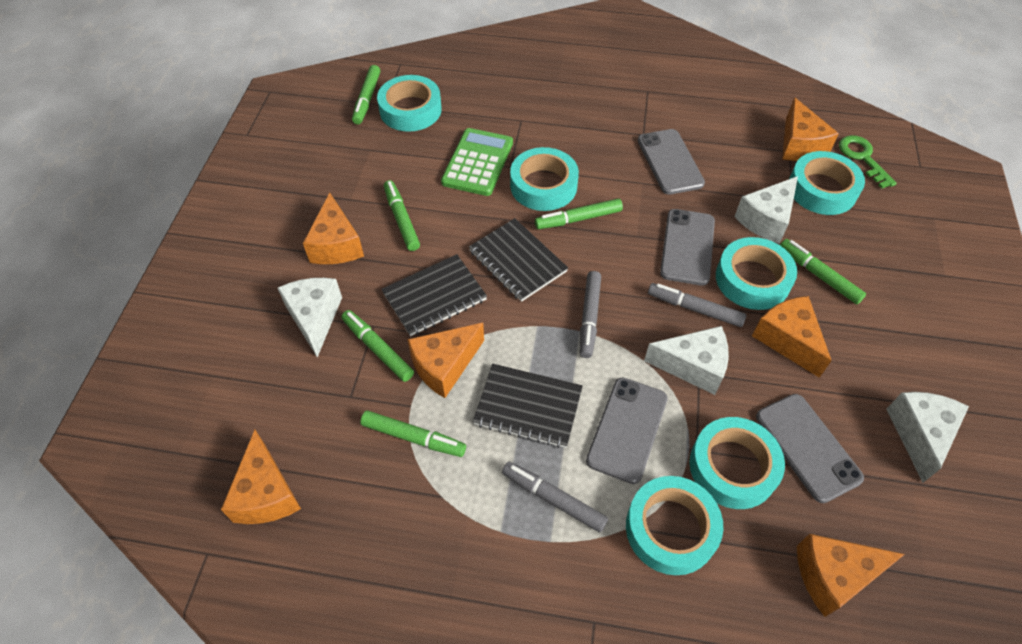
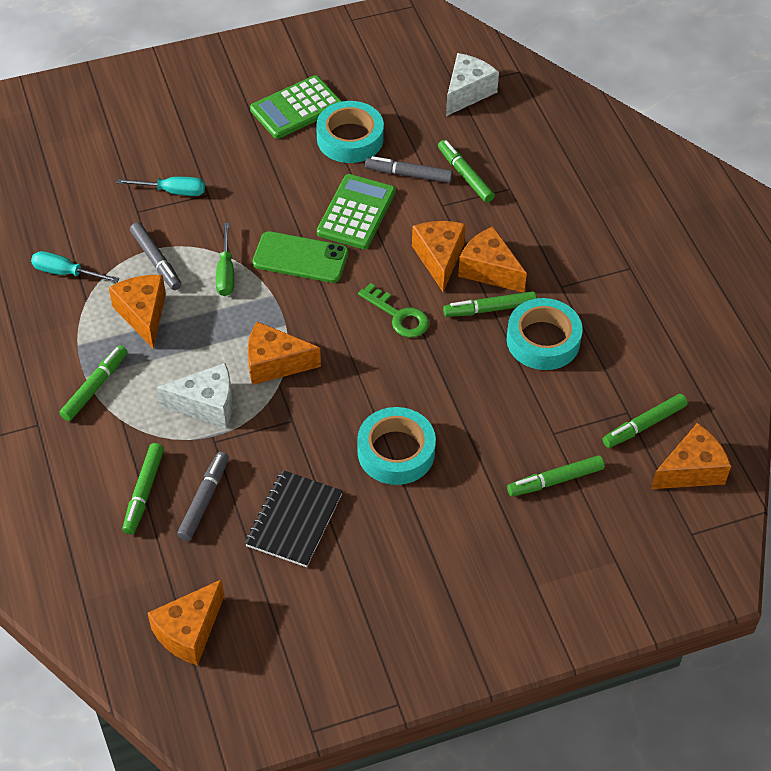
black notebook: [381,254,487,336] [469,218,568,302] [473,364,583,448] = 3 -> [245,470,343,567] = 1
green calculator: [441,128,513,196] = 1 -> [250,75,342,139] [317,174,395,249] = 2
green phone: none = 0 -> [253,231,348,283] = 1
green screwdriver: none = 0 -> [216,223,234,296] = 1
grey phone: [586,377,668,484] [638,129,705,195] [660,209,715,286] [756,394,864,503] = 4 -> none = 0
turquoise screwdriver: none = 0 -> [31,251,120,283] [116,177,205,196] = 2
turquoise tape: [377,75,442,132] [510,147,579,211] [626,476,723,575] [689,417,785,509] [716,237,797,310] [789,151,865,215] = 6 -> [316,101,384,163] [357,407,436,485] [507,298,583,370] = 3
white cheese: [278,278,342,357] [644,326,729,395] [734,176,798,244] [886,392,969,483] = 4 -> [156,363,233,428] [446,53,499,116] = 2

